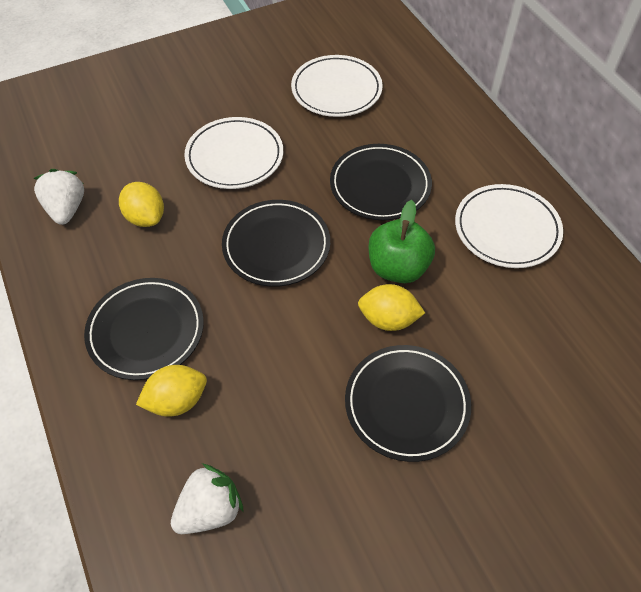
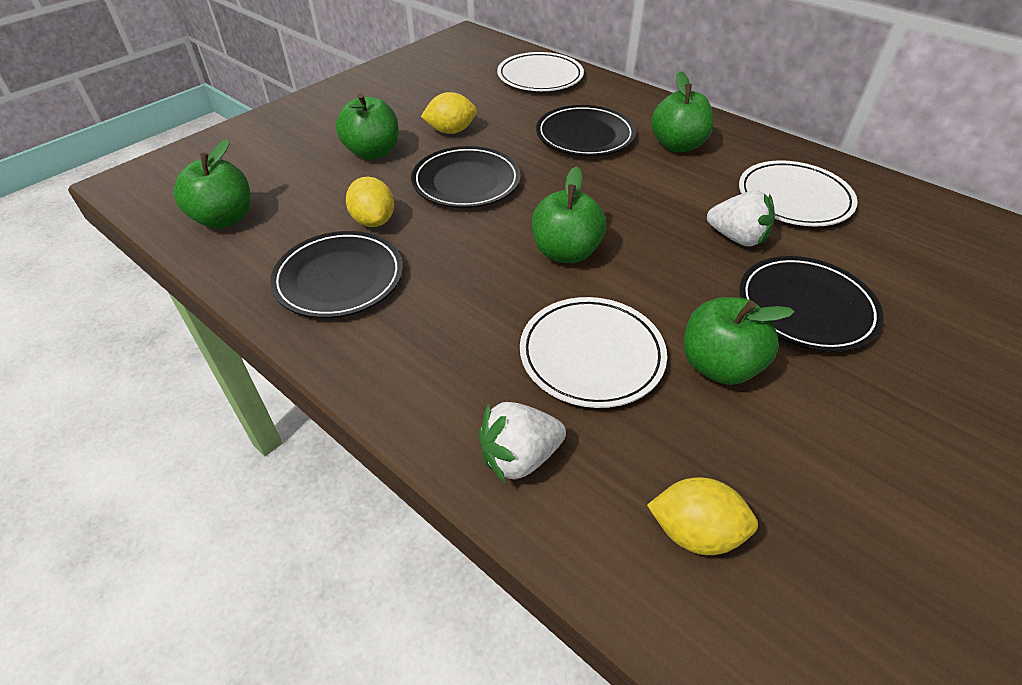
green apple: [369,200,435,283] = 1 -> [174,139,251,229] [336,93,399,160] [532,166,606,263] [651,71,714,152] [684,297,794,385] = 5

